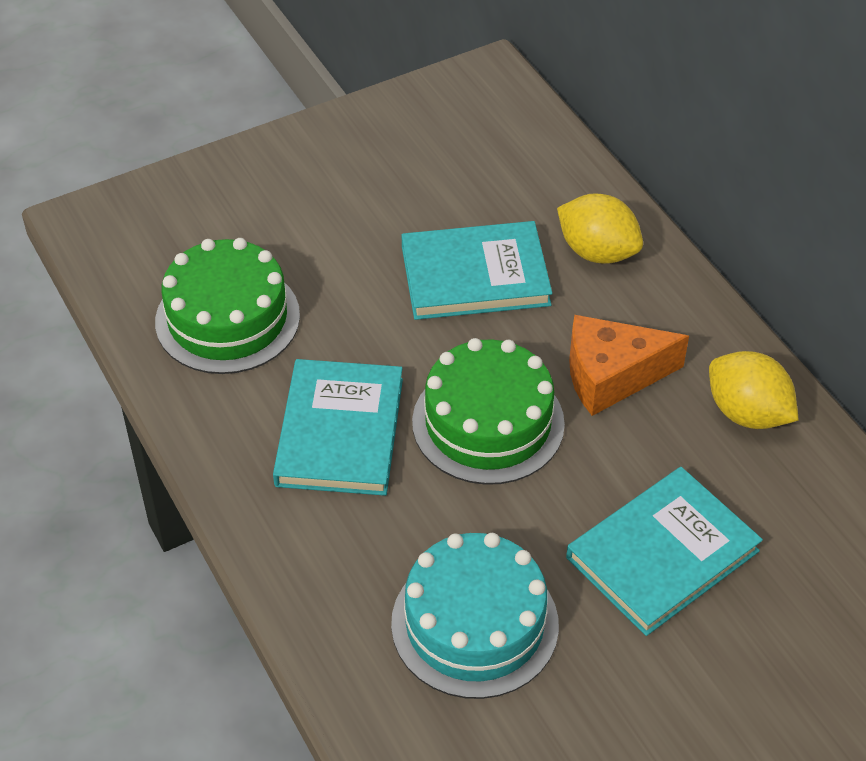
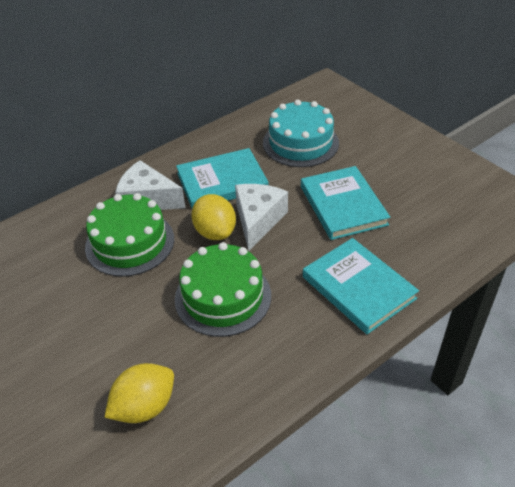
orange cheese: [569,315,689,416] = 1 -> none = 0
white cheese: none = 0 -> [115,160,185,210] [235,184,288,251] = 2

